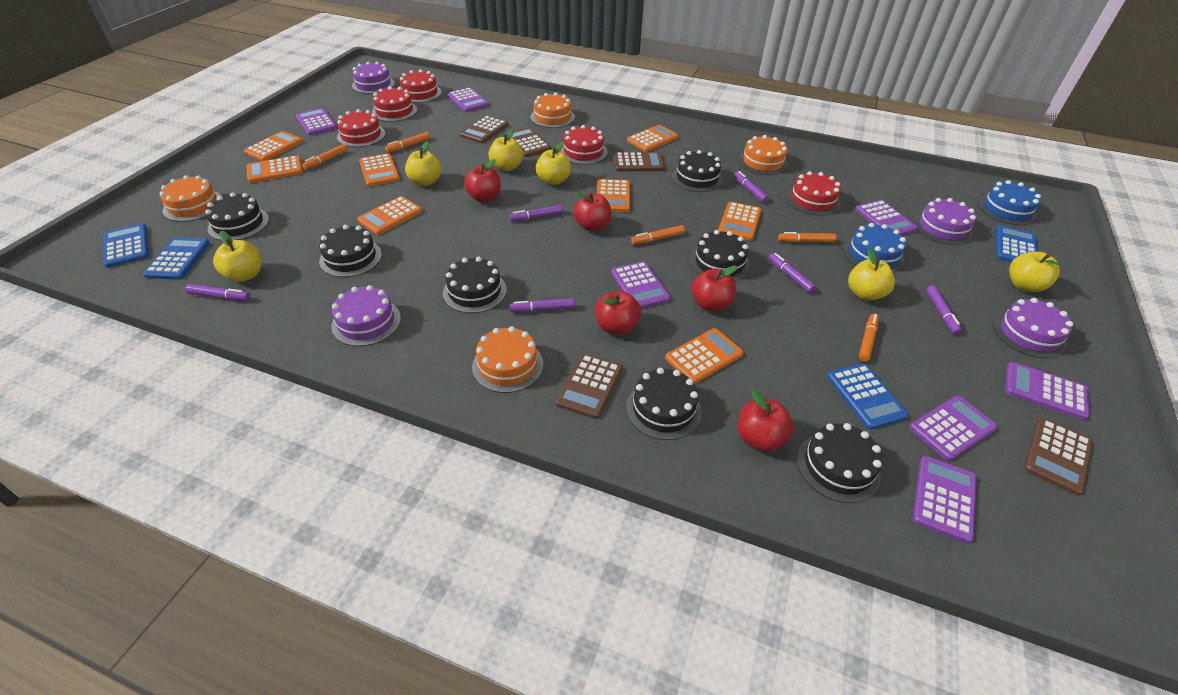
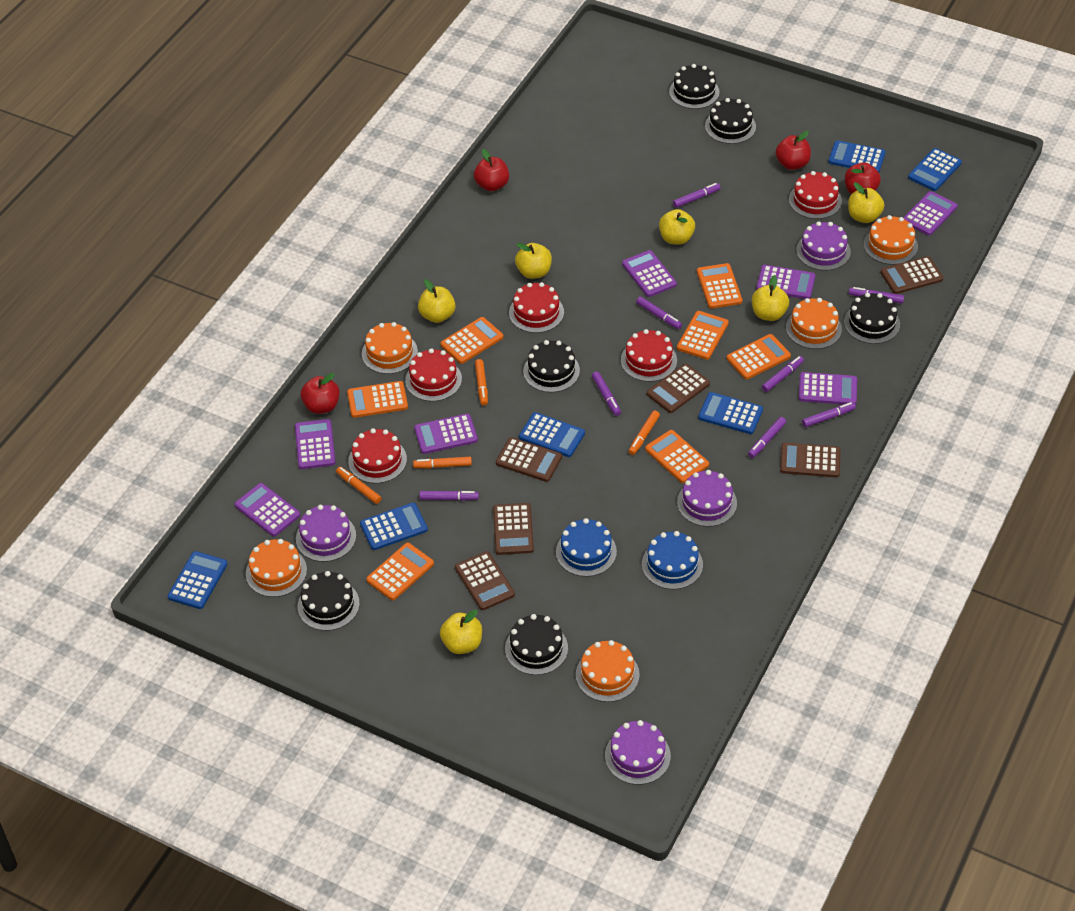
black cake: [205,192,269,241] [319,225,382,277] [443,257,507,313] [626,368,701,440] [672,150,723,192] [690,230,750,281] [797,423,883,503] = 7 -> [298,571,360,631] [505,614,568,675] [523,340,580,393] [669,64,720,109] [705,98,756,144] [844,293,900,344] = 6
blue calculator: [104,224,149,268] [143,237,210,280] [827,363,909,429] [996,225,1037,262] = 4 -> [168,551,228,609] [360,503,428,550] [519,412,585,457] [698,392,763,434] [828,140,885,172] [908,148,962,191] = 6
brown calculator: [460,115,509,143] [506,128,551,157] [556,353,623,419] [613,152,665,171] [1024,417,1093,496] = 5 -> [455,551,515,610] [493,503,534,555] [496,437,562,482] [647,364,710,413] [780,443,841,477] [880,256,943,294] = 6
orange cake: [160,175,222,222] [472,326,543,393] [531,92,575,128] [739,135,788,175] = 4 -> [246,539,307,597] [362,322,418,374] [576,640,640,702] [786,298,842,349] [864,215,918,265] = 5
orange calculator: [244,131,303,161] [247,155,303,183] [357,196,423,235] [359,153,400,186] [597,179,630,212] [627,125,679,152] [665,328,744,384] [718,202,762,241] = 8 -> [347,381,408,418] [366,543,434,600] [440,317,503,364] [645,430,709,483] [677,311,729,360] [697,263,742,309] [727,334,791,379] = 7
orange marker: [302,144,347,170] [385,132,430,153] [631,225,685,244] [778,232,836,242] [859,313,879,362] = 5 -> [336,467,382,504] [413,457,472,468] [475,359,488,406] [628,410,660,455] = 4
purple marker: [186,284,250,301] [509,205,564,221] [510,298,575,312] [734,171,769,203] [768,253,816,293] [926,285,962,334] = 6 -> [419,491,479,501] [592,372,621,416] [636,296,682,329] [673,183,720,208] [748,417,786,458] [762,356,804,392] [802,402,856,427] [849,287,904,303] = 8
red apple: [464,159,501,202] [573,192,611,231] [595,290,641,335] [692,265,738,311] [738,389,794,452] = 5 -> [301,373,340,414] [474,149,509,191] [776,131,811,170] [845,162,881,194] = 4

